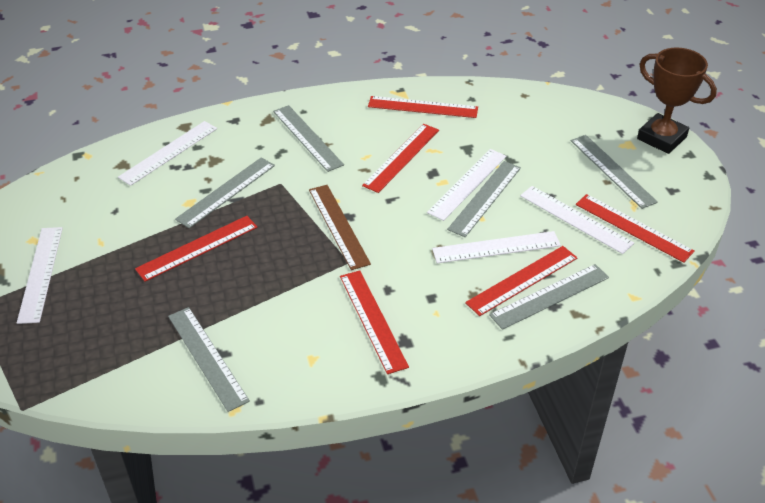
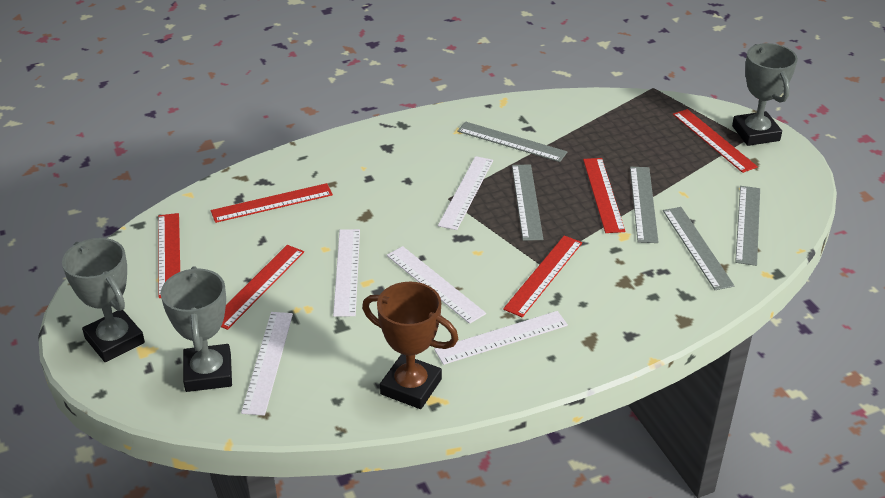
brown ruler: [309,185,371,270] = 1 -> none = 0
grey ruler: [168,307,250,412] [175,157,275,228] [273,105,344,172] [447,161,521,237] [489,264,609,330] [571,135,658,209] = 6 -> [457,122,567,162] [512,164,543,241] [630,167,659,243] [663,207,735,290] [735,186,760,266] = 5
grey trophy: none = 0 -> [62,238,145,362] [161,266,232,392] [732,43,798,146] = 3

